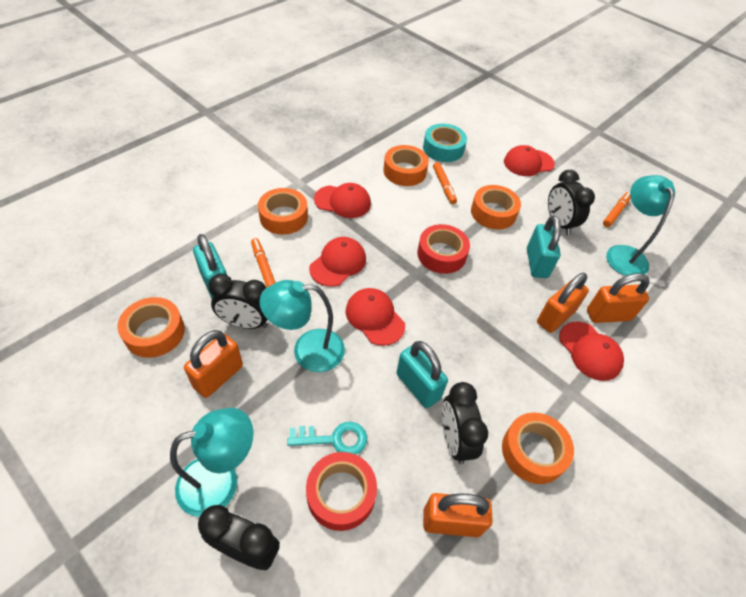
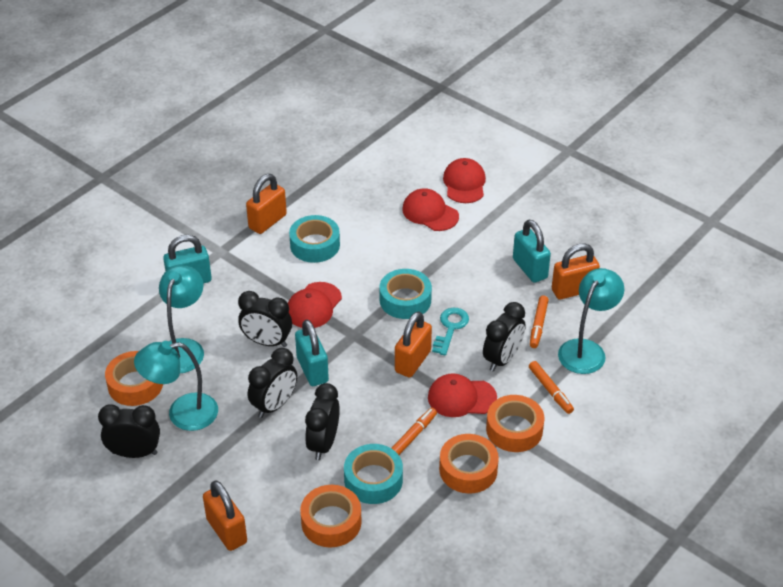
black clock: [198,505,280,570] [208,274,268,329] [442,382,488,464] [548,170,595,235] = 4 -> [98,404,160,458] [238,291,292,347] [248,348,297,418] [305,383,340,460] [483,302,525,372] = 5
orange tape: [117,297,185,358] [258,188,308,235] [383,145,429,186] [471,185,521,229] [502,412,574,484] = 5 -> [105,351,163,406] [300,485,362,547] [439,434,499,494] [486,395,545,452] = 4
red cap: [309,237,366,287] [314,183,371,218] [346,288,405,346] [504,145,555,176] [559,322,624,381] = 5 -> [288,282,342,328] [402,188,459,231] [428,373,497,417] [443,158,486,203] = 4
red tape: [306,452,377,531] [417,224,470,274] = 2 -> none = 0
turquoise tape: [423,124,467,162] = 1 -> [289,215,340,263] [344,444,403,504] [379,269,432,319] = 3

